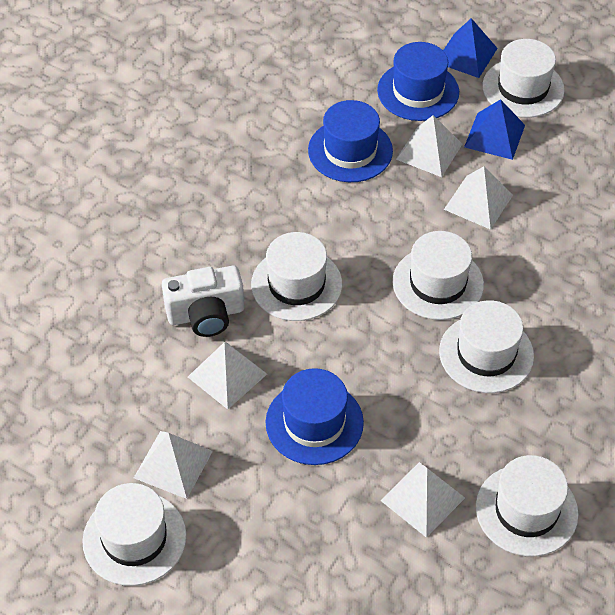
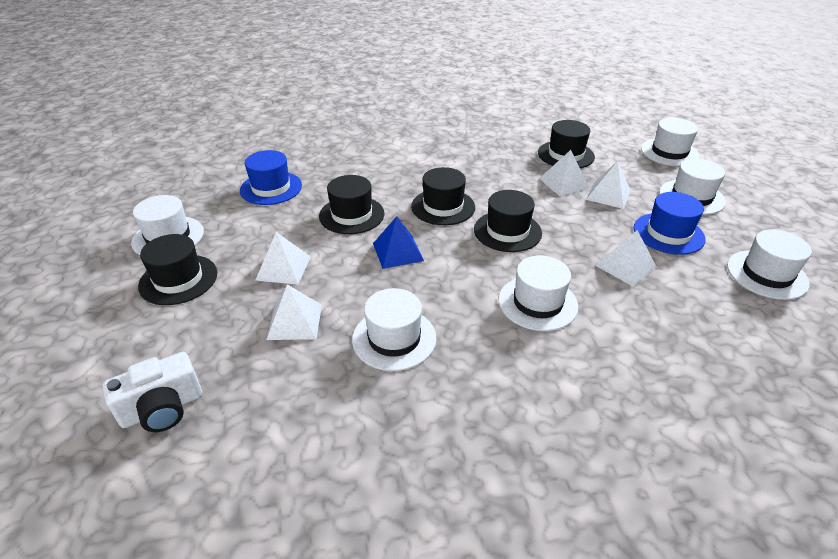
black hat: none = 0 -> [138,234,217,305] [319,175,385,234] [411,167,475,225] [474,190,542,252] [538,120,595,168] = 5
blue hat: [266,368,364,465] [308,100,393,182] [377,42,459,121] = 3 -> [240,150,302,205] [634,192,706,255] = 2
blue pyramid: [443,18,498,78] [464,99,525,160] = 2 -> [373,216,424,269] = 1

